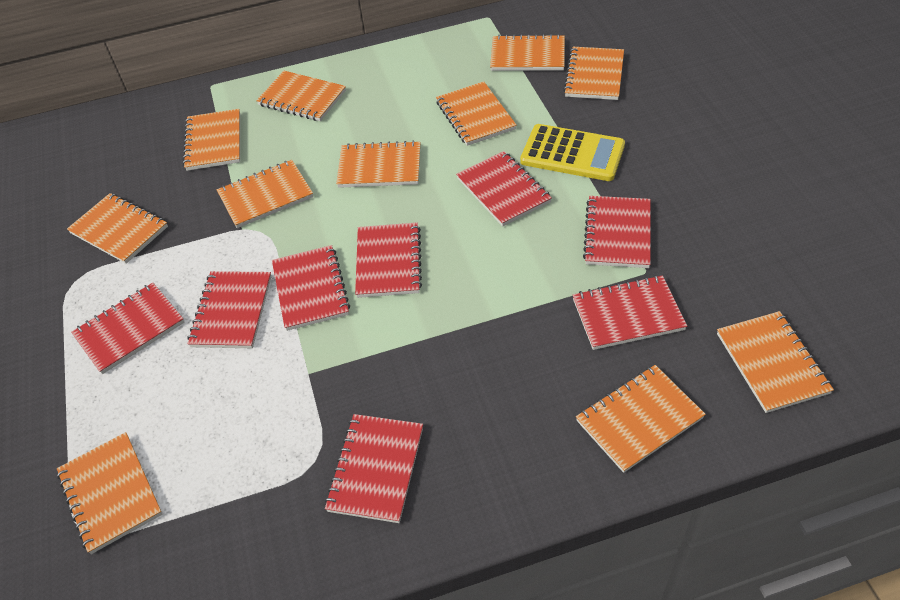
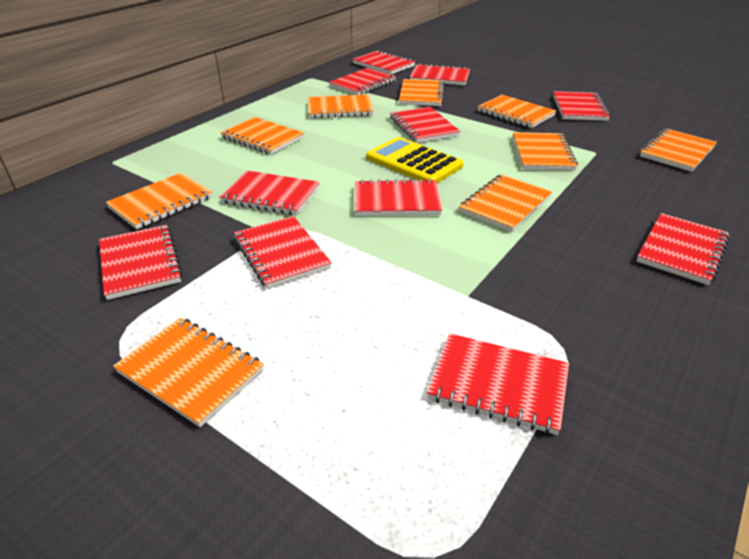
orange notebook: [57,432,162,554] [67,193,168,264] [183,109,240,171] [217,160,313,228] [256,71,346,121] [336,140,420,188] [436,81,517,146] [490,34,565,71] [563,47,624,100] [576,365,706,473] [717,311,834,413] = 11 -> [106,173,212,229] [113,317,264,427] [220,117,304,155] [308,95,374,119] [399,79,445,106] [459,174,552,232] [478,95,556,128] [513,132,578,171] [640,128,717,172] = 9
red notebook: [71,283,184,374] [187,271,271,348] [272,245,350,331] [325,414,423,523] [355,222,422,298] [456,151,552,227] [573,275,687,350] [583,196,651,268] = 8 -> [99,225,183,300] [220,171,320,215] [234,216,332,289] [329,68,396,95] [352,50,415,75] [355,179,442,216] [390,107,460,143] [410,63,470,85] [427,333,569,435] [553,91,610,121] [637,213,730,285] = 11

